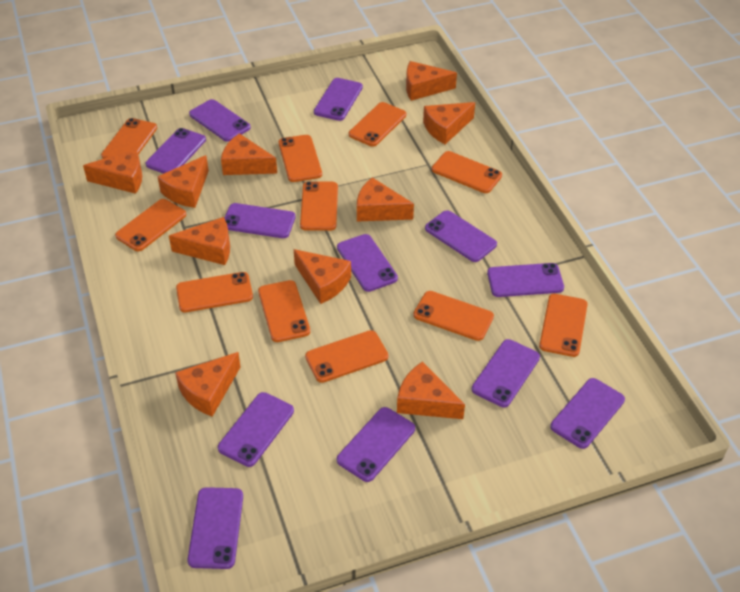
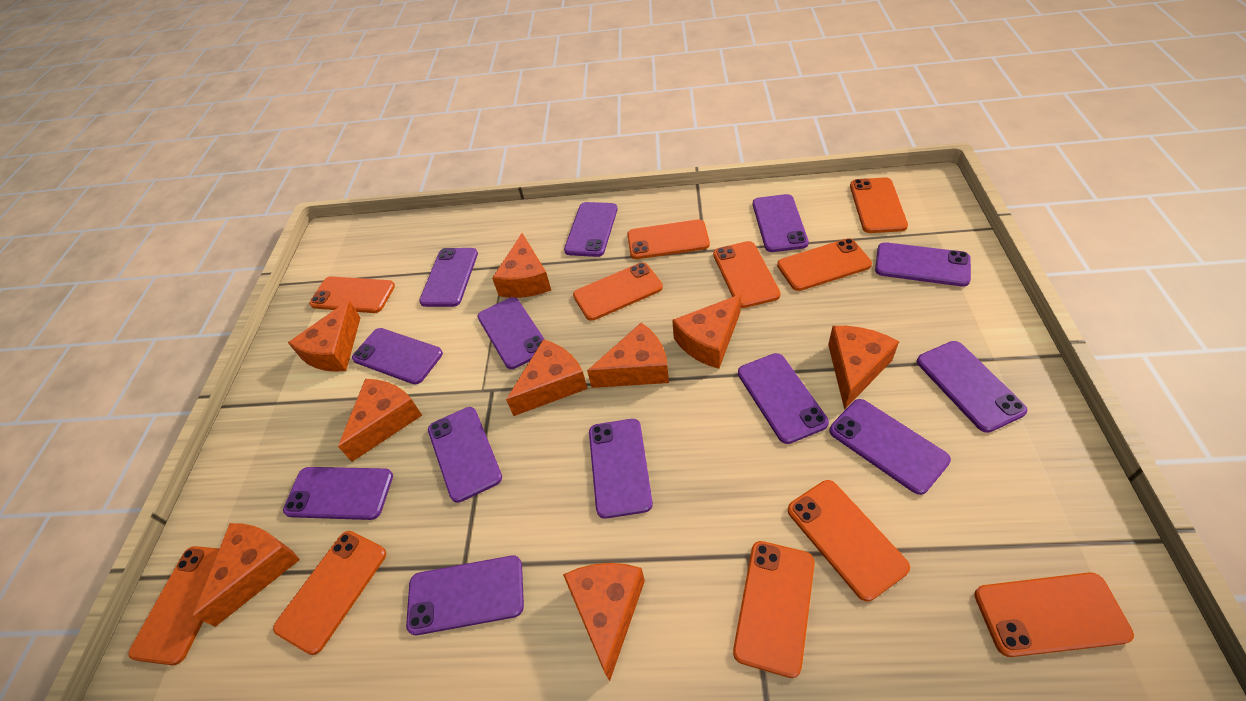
orange cheese: [83,149,142,194] [157,155,209,208] [169,217,230,265] [175,352,241,417] [221,133,277,175] [294,249,351,304] [357,177,414,221] [397,362,465,419] [406,61,457,101] [423,102,475,144] = 10 -> [193,523,300,627] [288,300,361,372] [338,379,422,462] [492,233,551,298] [506,339,587,416] [563,563,645,681] [587,323,669,388] [672,294,741,369] [828,326,899,410] = 9
purple phone: [146,128,206,174] [187,487,243,569] [189,99,251,142] [218,392,294,467] [224,203,296,238] [314,78,363,121] [337,234,398,292] [337,407,415,482] [425,210,497,262] [472,339,540,407] [487,263,564,297] [550,378,625,449] = 12 -> [283,467,393,520] [352,328,443,385] [406,555,524,635] [419,248,478,307] [428,407,502,503] [478,297,545,369] [564,202,617,257] [589,419,653,519] [738,353,829,444] [753,194,809,252] [829,399,951,495] [875,242,971,287] [917,341,1028,433] = 13

